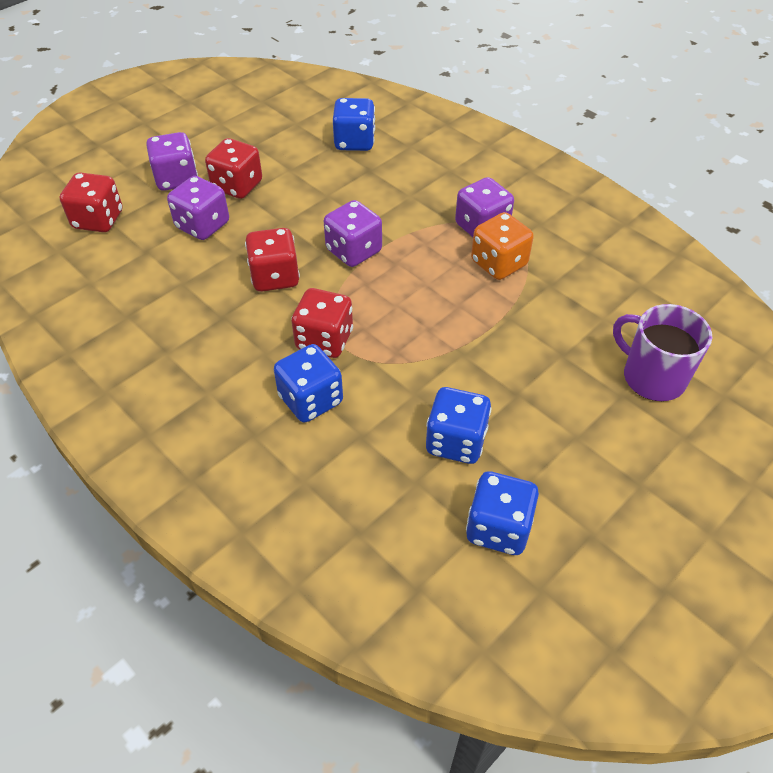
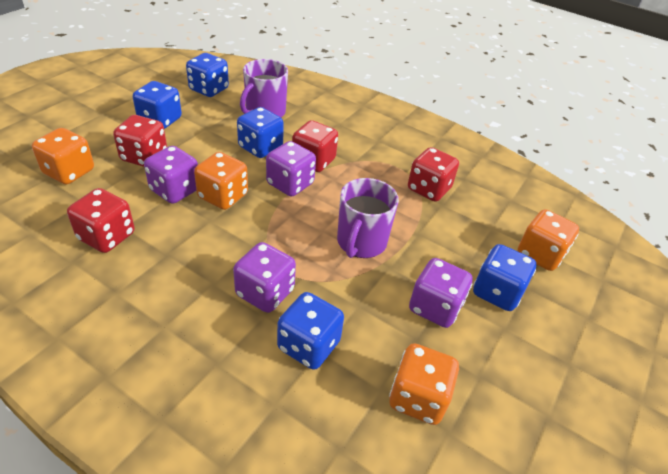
blue dice: [274,344,343,422] [333,98,375,151] [426,387,492,464] [466,471,539,555] = 4 -> [133,81,182,129] [186,53,229,97] [237,107,284,158] [277,292,344,370] [473,244,536,311] = 5
orange dice: [471,212,534,280] = 1 -> [32,128,94,184] [194,152,248,210] [389,343,459,425] [518,209,579,271] = 4
purple mug: [613,304,712,401] = 1 -> [240,59,288,118] [337,178,399,258] = 2

